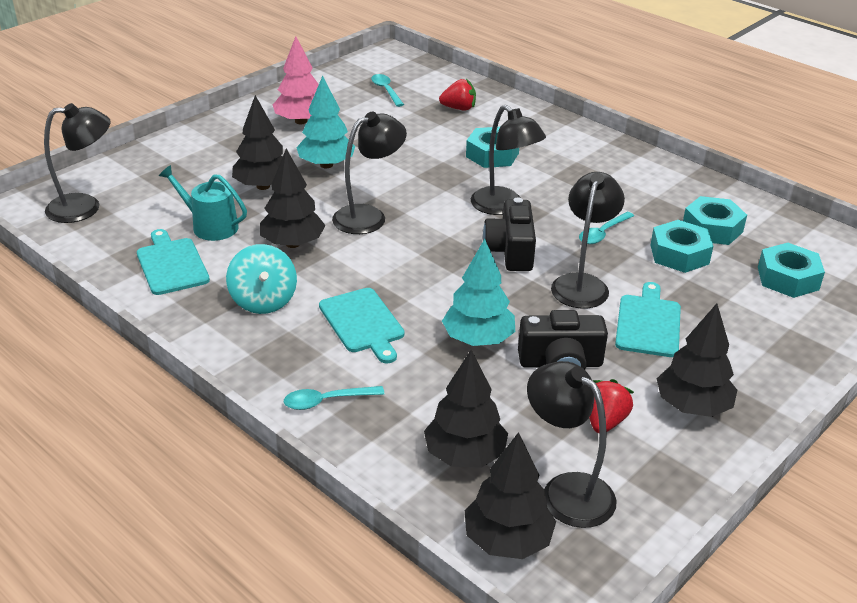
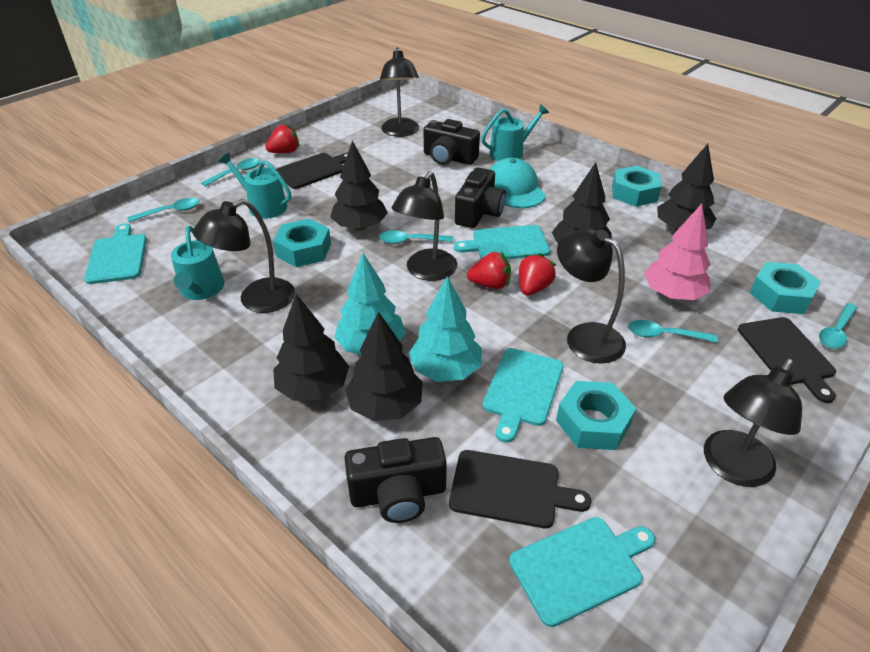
black camera: [483,198,536,271] [518,310,608,369] = 2 -> [345,437,447,523] [424,119,480,165] [455,168,506,228] = 3
black cutting board: none = 0 -> [276,153,348,189] [449,450,591,528] [738,317,836,403] = 3
red strawberry: [439,79,476,110] [589,379,634,433] = 2 -> [265,124,299,153] [467,252,511,289] [519,253,556,296] = 3
turquoise cap: none = 0 -> [489,158,546,208] = 1
turquoise cutting board: [137,229,210,295] [319,288,405,364] [615,282,681,357] = 3 -> [84,224,147,284] [454,225,551,259] [483,348,564,443] [509,517,655,627] = 4
turquoise spinning top: [226,244,297,314] = 1 -> none = 0
turquoise spoon: [284,386,385,410] [371,74,404,107] [579,212,634,244] = 3 -> [127,198,199,222] [201,158,260,186] [379,231,453,244] [628,320,718,343] [819,303,858,349] = 5
turquoise watering can: [159,165,247,241] = 1 -> [171,226,225,300] [219,153,291,219] [482,104,549,161] = 3

